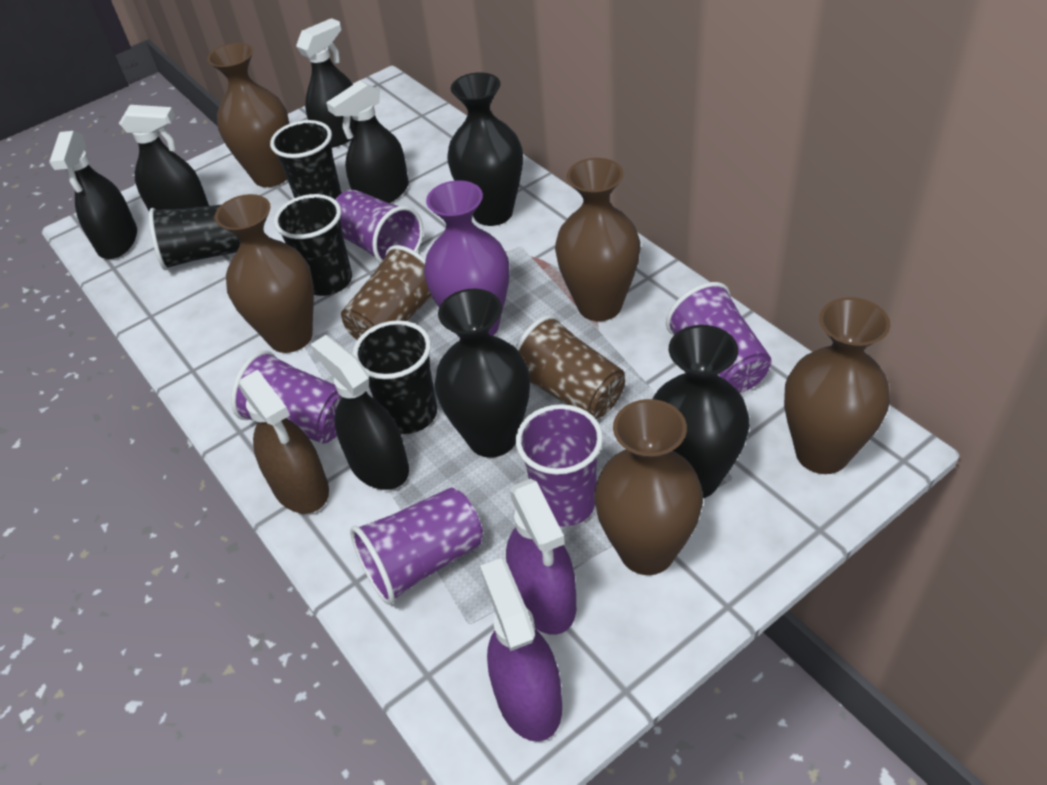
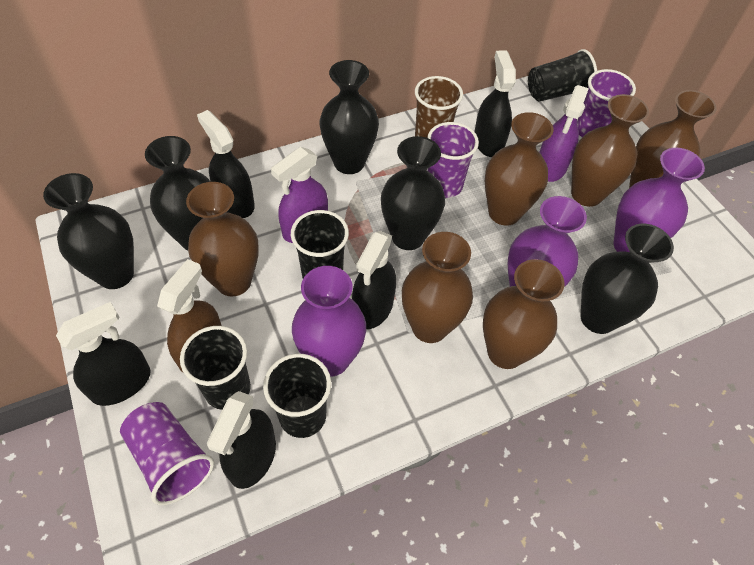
black vase: [435,289,530,458] [447,72,523,226] [653,325,750,498] = 3 -> [43,173,134,289] [145,136,211,250] [320,60,379,174] [381,136,445,250] [581,224,674,334] = 5
brown cup: [341,245,432,340] [515,315,625,419] = 2 -> [415,76,463,138] = 1
brown vase: [207,43,290,187] [215,194,314,353] [555,158,641,321] [594,399,703,575] [784,297,890,474] = 5 -> [186,182,259,297] [402,232,473,343] [483,259,565,369] [485,112,553,226] [571,94,649,207] [629,90,717,188] = 6
purple cup: [231,350,342,443] [335,190,423,263] [350,487,483,605] [516,404,603,527] [666,282,771,393] = 5 -> [120,402,214,505] [427,122,479,198] [577,69,636,137] = 3
purple vase: [424,180,509,338] = 1 -> [292,266,366,376] [508,196,587,287] [613,148,705,252] = 3

